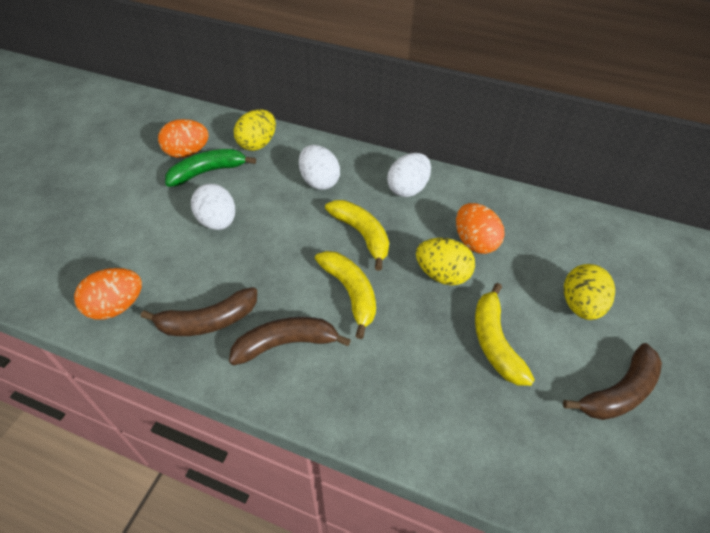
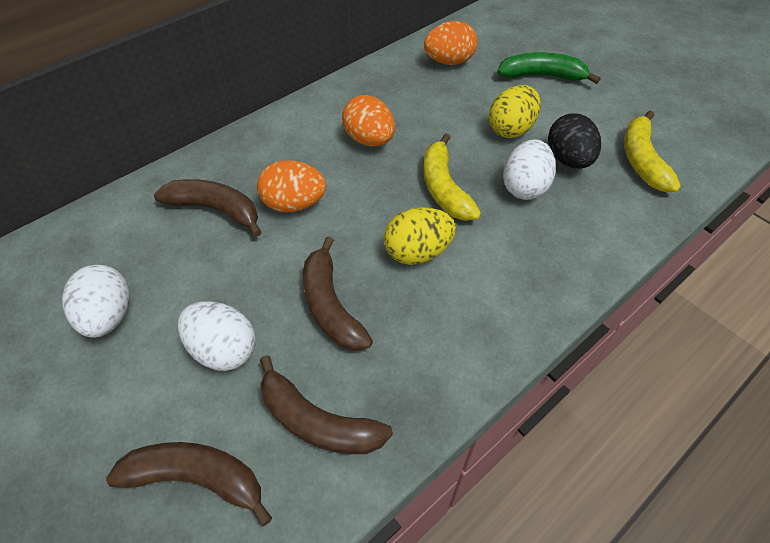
black egg: none = 0 -> [548,113,601,169] = 1
brown banana: [141,287,257,336] [229,317,351,366] [563,343,662,420] = 3 -> [106,442,272,526] [154,179,261,237] [260,355,393,454] [303,236,373,351] = 4
yellow banana: [315,251,376,339] [325,200,389,271] [475,283,535,386] = 3 -> [424,133,481,221] [624,111,681,192] = 2
yellow egg: [234,109,276,151] [416,238,475,285] [564,264,615,320] = 3 -> [384,207,456,265] [489,85,541,138] = 2

